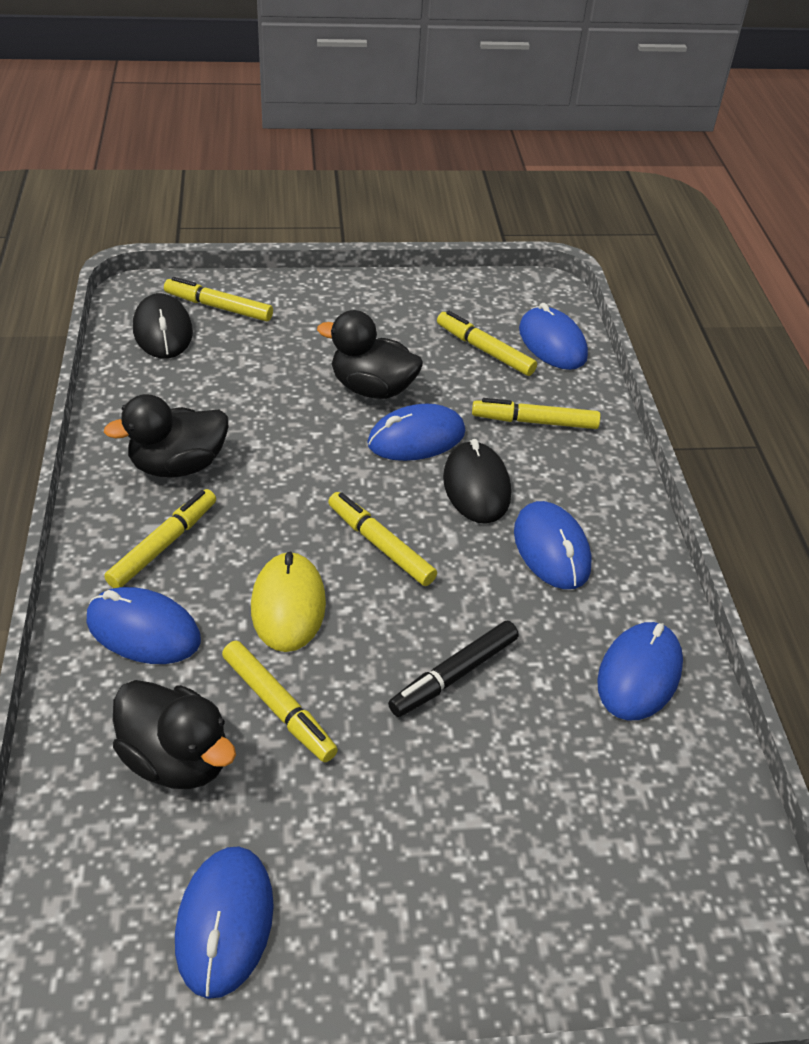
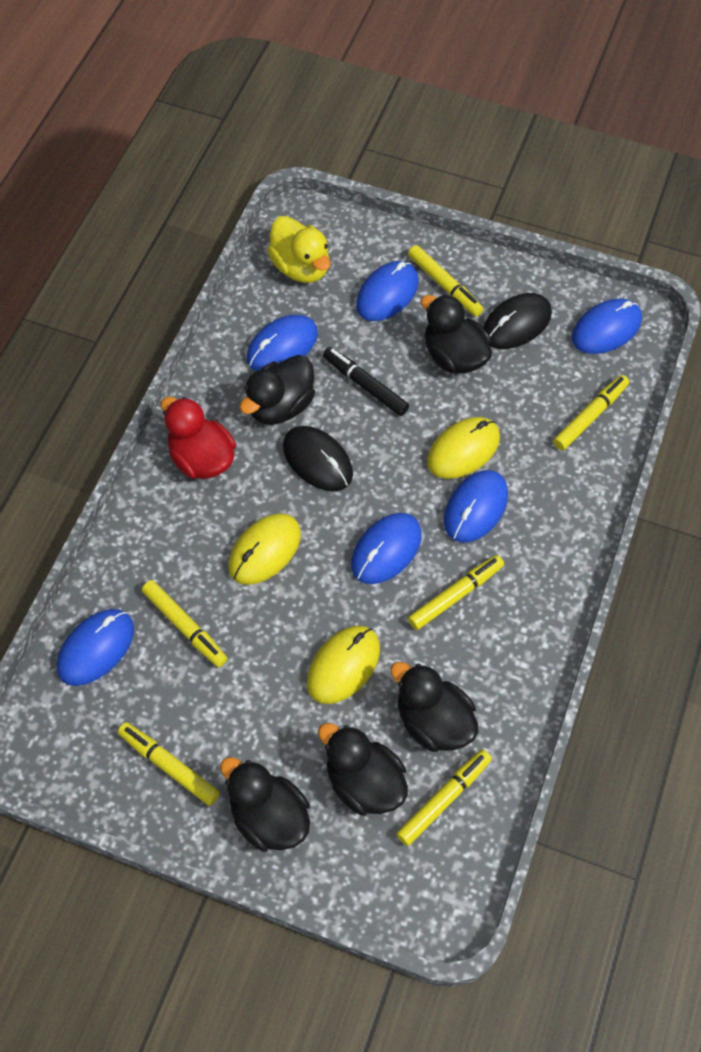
black duck: [104,394,228,477] [113,680,236,789] [317,310,423,399] = 3 -> [220,757,310,852] [240,355,315,425] [318,723,408,816] [390,662,478,752] [421,294,492,374] = 5
red duck: none = 0 -> [161,397,236,479] = 1
yellow duck: none = 0 -> [267,216,330,283] = 1
yellow mouse: [251,551,326,652] = 1 -> [228,513,301,585] [307,626,380,704] [427,417,500,479] = 3

